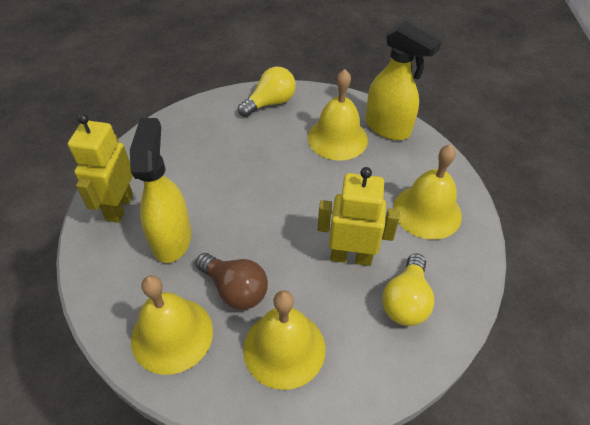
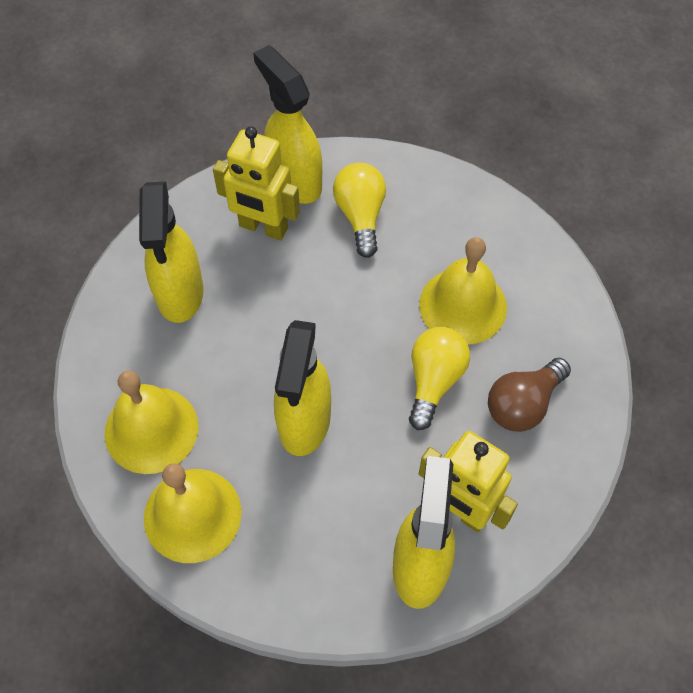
yellow bell: [131,275,213,375] [243,290,325,390] [308,69,368,161] [393,144,462,240] = 4 -> [105,371,198,474] [144,463,241,563] [419,237,507,344] = 3
yellow spray bottle: [130,118,191,263] [365,21,442,140] = 2 -> [139,181,204,323] [253,45,322,204] [274,320,331,456] [393,456,455,609] = 4

